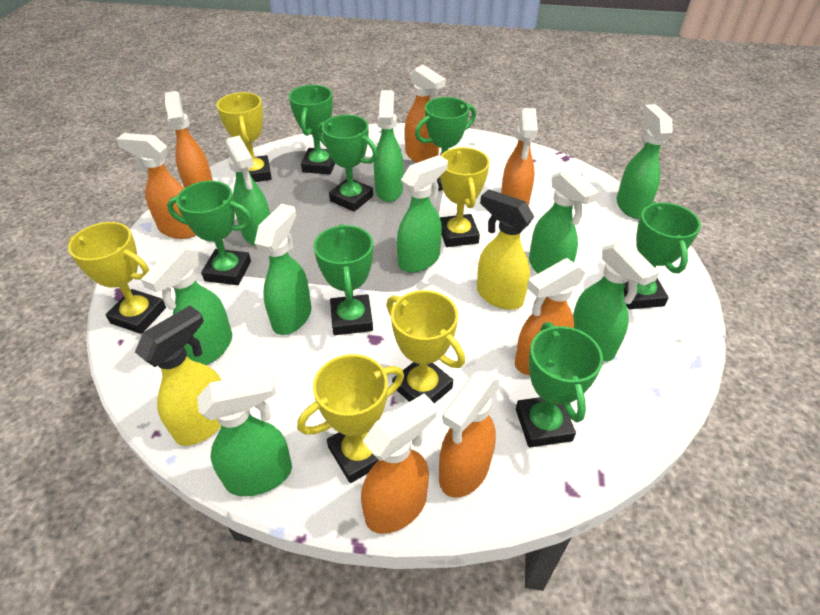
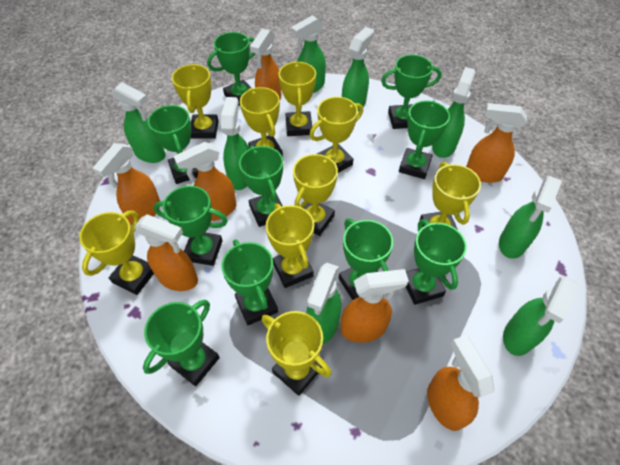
green spray bottle: [141,246,232,365] [197,371,292,496] [226,135,270,246] [254,204,311,335] [374,90,403,202] [397,155,448,273] [529,168,599,273] [573,240,659,362] [616,104,673,219] = 9 -> [112,82,165,163] [221,97,249,190] [291,15,326,93] [306,263,341,345] [342,27,374,111] [432,67,475,158] [499,176,562,259] [503,276,579,356] = 8
green trophy: [167,181,253,285] [289,85,335,175] [314,224,373,335] [317,115,378,212] [415,97,476,191] [516,322,603,447] [624,202,701,309] = 7 -> [143,300,220,386] [148,105,198,184] [154,186,228,266] [207,32,256,106] [221,239,278,325] [239,145,283,227] [339,219,393,300] [381,55,442,129] [399,100,450,179] [406,219,467,305] = 10
yellow spray bottle: [135,306,221,446] [477,189,534,310] = 2 -> none = 0
yellow trophy: [68,222,166,334] [216,92,272,182] [297,354,404,483] [386,290,465,403] [440,147,490,247] = 5 -> [79,211,154,295] [172,64,219,138] [240,87,283,157] [262,311,332,396] [266,204,314,288] [278,61,316,136] [293,154,338,236] [309,97,363,173] [420,162,481,230] = 9

